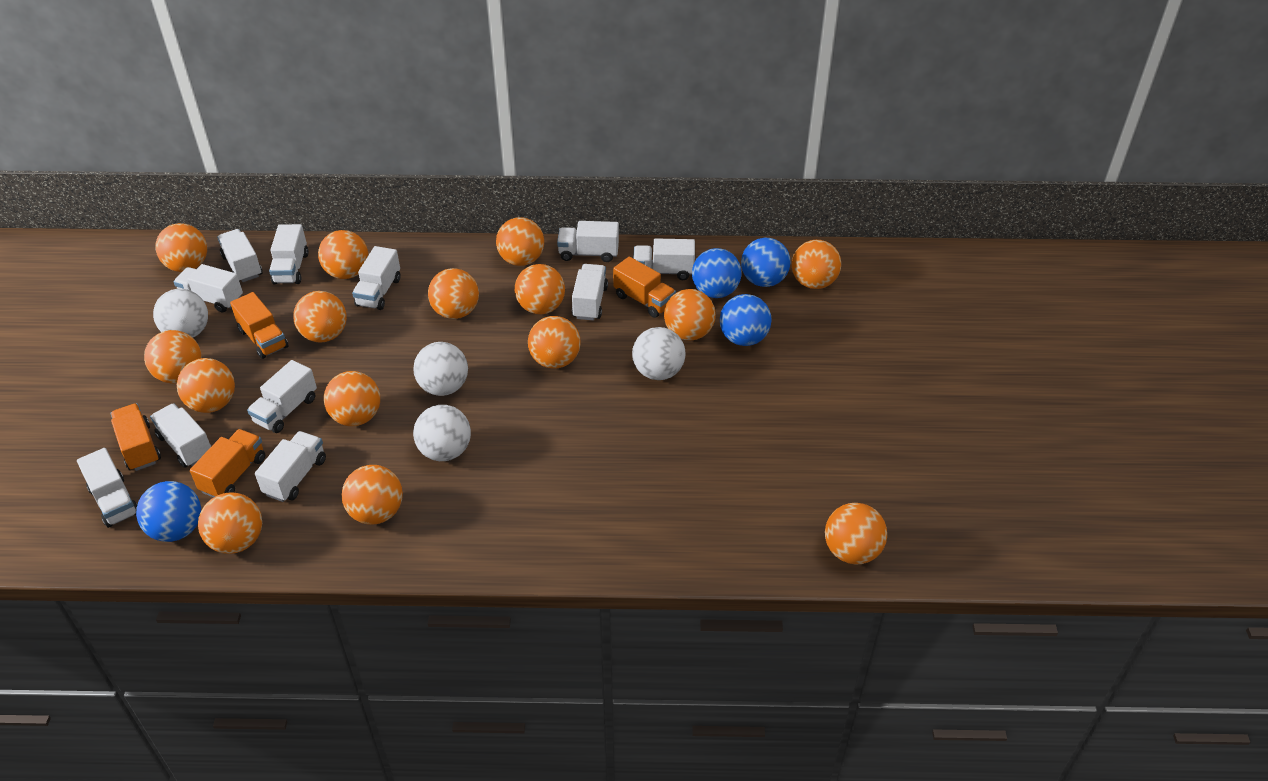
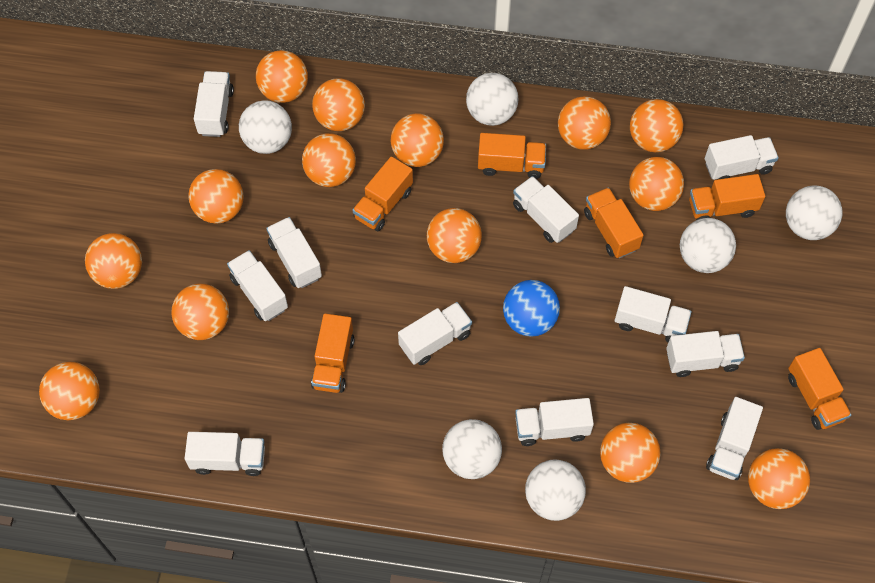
blue ball: [136,481,201,542] [692,248,741,298] [720,294,772,346] [741,238,791,287] = 4 -> [503,280,560,337] = 1
orange ball: [144,330,202,384] [155,223,207,272] [177,358,235,413] [198,492,262,554] [293,291,347,343] [318,230,368,279] [324,371,380,426] [342,465,403,525] [428,268,479,319] [496,217,544,266] [515,264,565,314] [528,316,581,368] [664,289,716,340] [792,240,841,289] [825,503,887,565] = 15 -> [39,362,100,420] [85,233,142,289] [172,284,229,340] [188,169,244,224] [256,50,308,103] [302,133,356,187] [312,78,365,131] [391,113,444,167] [427,208,482,263] [558,96,611,150] [600,423,661,483] [629,157,684,211] [630,99,683,152] [748,448,810,509] = 14
orange truck: [111,403,161,471] [190,429,265,498] [230,292,288,359] [613,257,676,318] = 4 -> [311,314,355,393] [353,156,413,231] [478,133,546,179] [584,187,644,258] [689,174,765,220] [788,348,851,430] = 6
white ball: [153,289,208,338] [413,342,468,396] [413,405,471,461] [632,327,685,380] = 4 -> [239,100,292,154] [442,419,502,479] [466,73,519,126] [525,460,586,521] [680,218,736,273] [786,186,842,240] = 6

